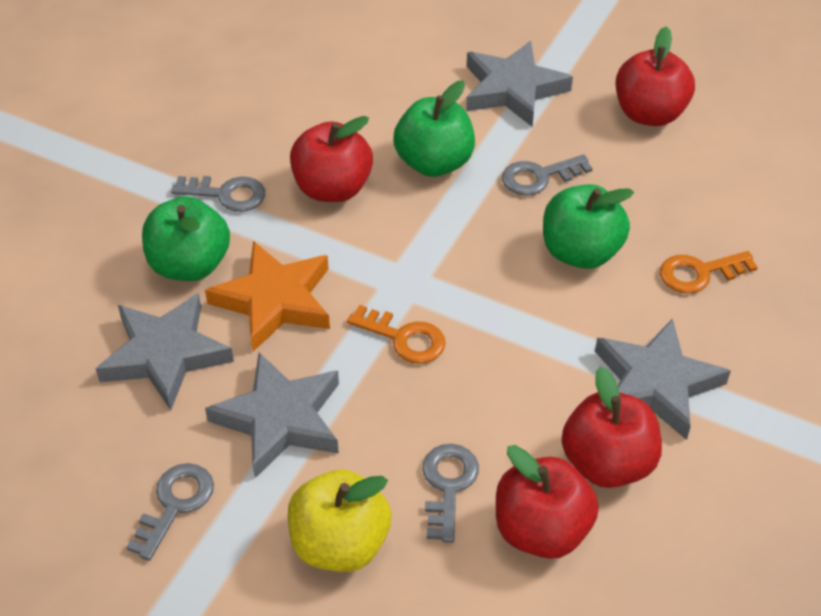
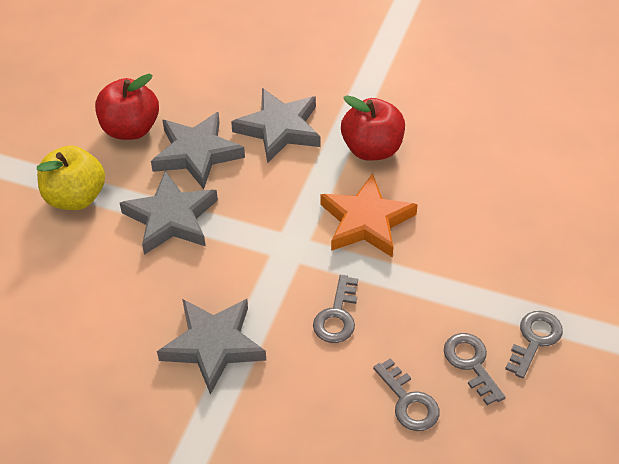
green apple: [142,196,230,281] [393,80,475,177] [543,184,634,269] = 3 -> none = 0
orange key: [347,305,446,364] [660,251,758,293] = 2 -> none = 0
red apple: [290,116,373,202] [496,445,599,559] [562,366,662,488] [616,26,695,126] = 4 -> [95,74,159,140] [341,95,405,161] = 2

